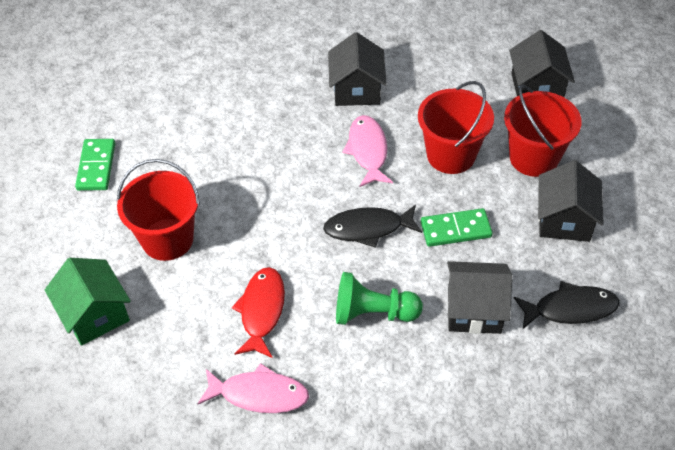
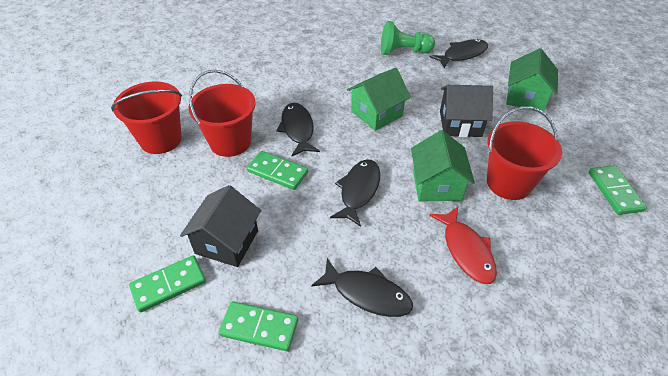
black fish: [323,204,422,248] [514,281,619,329] = 2 -> [276,103,320,156] [311,258,413,317] [330,160,380,227] [429,39,488,69] = 4
black house: [328,32,387,106] [447,261,512,334] [509,30,575,97] [538,160,604,242] = 4 -> [180,185,261,267] [440,85,493,137] = 2
green domino: [75,139,115,191] [421,208,493,247] = 2 -> [129,255,206,312] [219,301,298,351] [247,151,308,190] [589,165,647,215] = 4
green house: [45,258,131,346] = 1 -> [347,68,411,131] [411,130,475,202] [506,48,558,112] = 3
pink fish: [197,363,309,413] [343,115,393,187] = 2 -> none = 0

